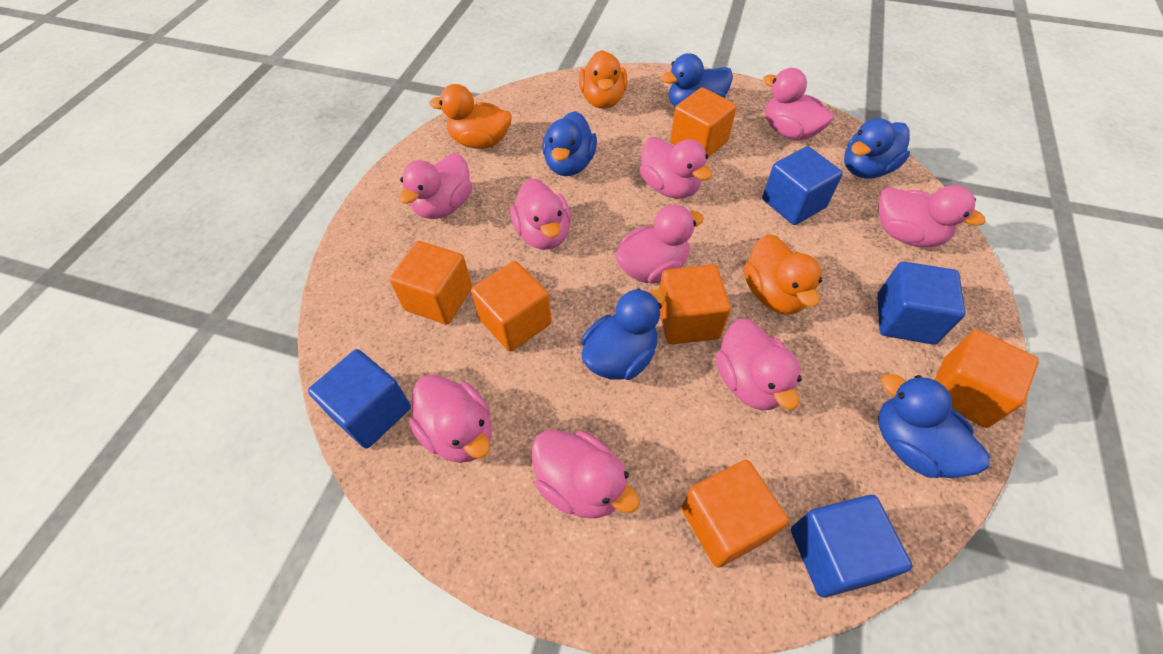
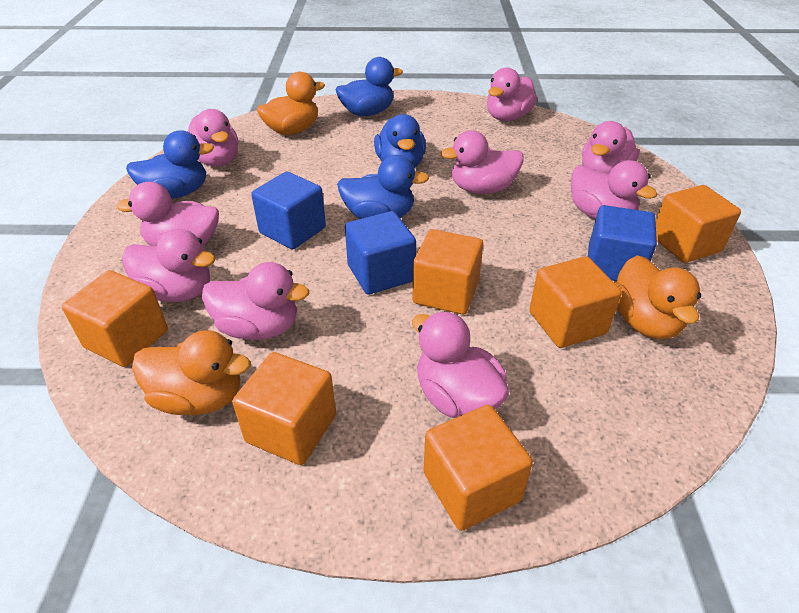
blue cube: [308,349,411,449] [762,146,843,225] [791,495,912,598] [877,262,966,344] = 4 -> [251,172,326,249] [345,211,416,295] [588,205,657,281] = 3
blue duck: [542,111,597,176] [581,288,665,380] [661,53,733,107] [844,118,910,179] [878,373,990,478] = 5 -> [126,130,214,199] [336,57,403,116] [337,155,429,219] [374,114,426,168] = 4

